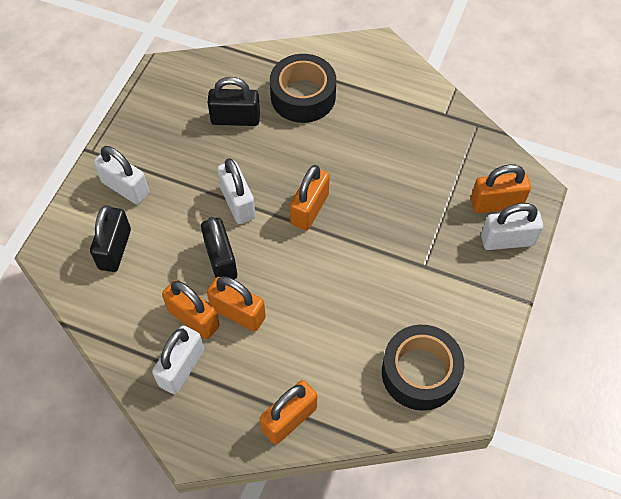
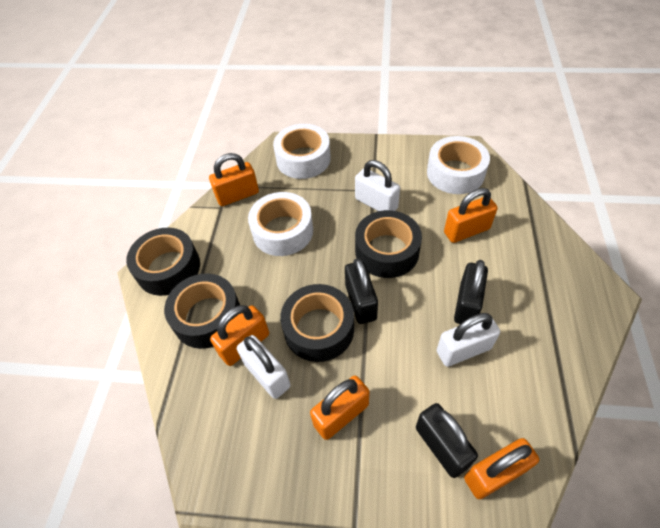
black tape: [270,54,336,123] [382,325,464,411] = 2 -> [126,228,200,296] [164,273,240,349] [280,284,354,362] [355,210,422,278] = 4
white padlock: [94,146,149,205] [152,326,204,394] [217,158,256,224] [481,203,543,250] = 4 -> [237,335,291,399] [355,160,400,211] [437,313,500,367] = 3
white tape: none = 0 -> [248,192,313,256] [273,124,331,179] [427,136,490,194] = 3

